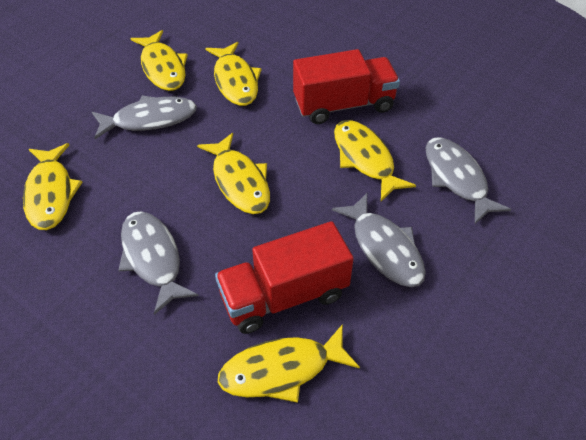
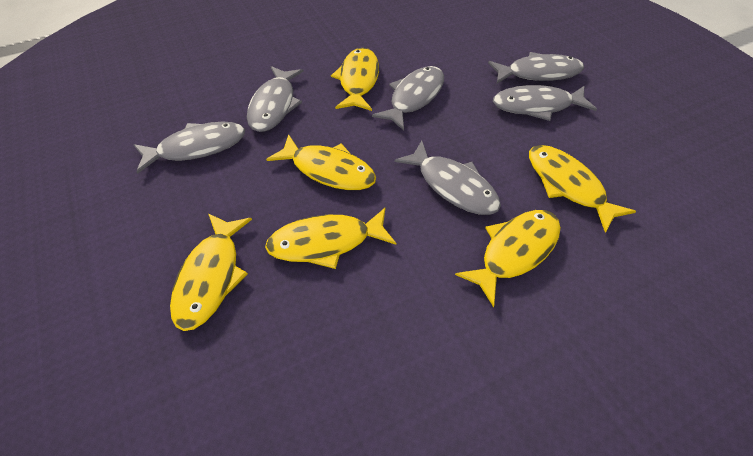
grey fish: [92,95,197,139] [119,211,199,315] [332,193,426,287] [425,137,511,224] = 4 -> [134,122,245,174] [247,66,304,132] [372,66,444,130] [395,141,501,215] [488,52,584,83] [493,85,597,121] = 6
red truck: [215,221,354,334] [293,49,400,124] = 2 -> none = 0

